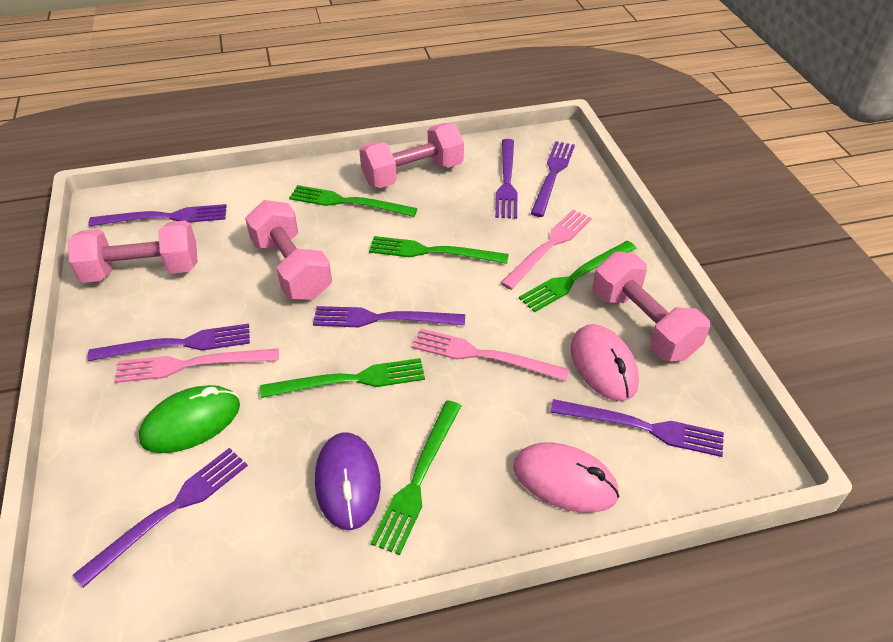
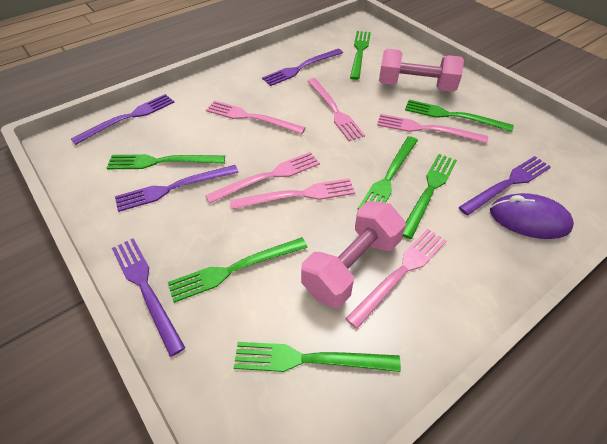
green fork: [260,358,425,398] [289,185,417,217] [369,236,509,264] [371,400,461,555] [519,241,637,312] = 5 -> [107,154,225,169] [168,237,308,303] [234,342,401,372] [350,31,371,80] [357,136,418,210] [403,154,457,239] [405,100,514,132] = 7
green mouse: [139,385,240,453] = 1 -> none = 0
pink dumbbell: [68,221,198,283] [245,200,332,300] [359,123,464,188] [593,252,710,361] = 4 -> [301,201,406,308] [379,49,464,92] = 2
pink fork: [114,348,279,383] [412,329,570,381] [501,210,592,290] = 3 -> [205,152,320,203] [206,101,306,134] [230,178,355,209] [307,78,365,141] [345,229,446,329] [377,114,488,143] = 6
pink mouse: [513,443,619,513] [571,324,639,401] = 2 -> none = 0
purple fork: [73,448,248,588] [88,204,227,226] [88,323,250,361] [313,306,465,327] [495,139,518,219] [530,141,575,217] [550,399,724,457] = 7 -> [71,94,174,145] [112,238,185,357] [115,165,239,212] [262,49,343,86] [459,156,551,215] = 5

